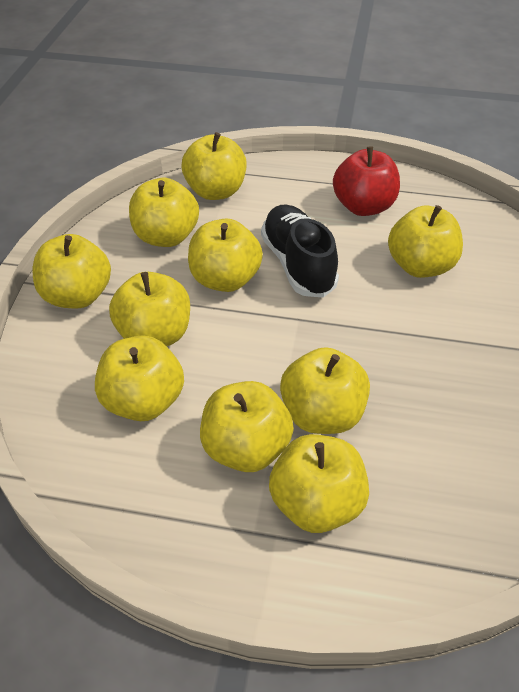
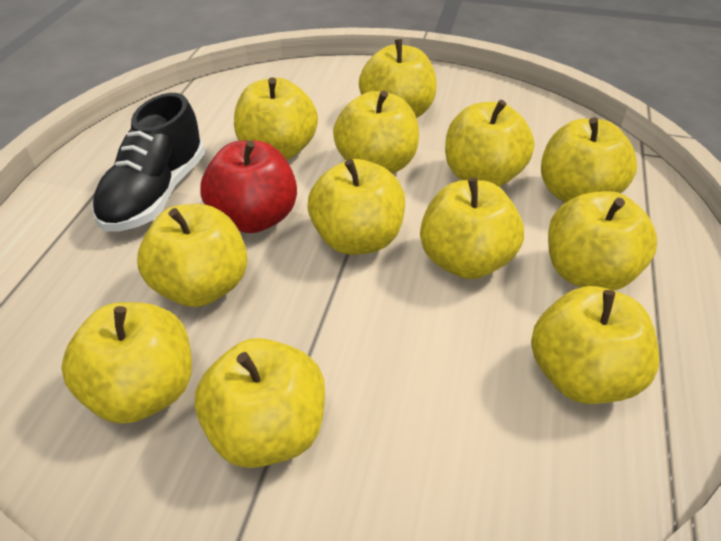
yellow apple: [33,234,111,309] [95,335,184,421] [109,272,190,346] [129,178,199,247] [181,132,247,200] [188,218,263,292] [200,381,294,472] [269,434,369,533] [280,347,370,434] [388,205,463,278] = 10 -> [61,302,192,424] [137,204,248,307] [195,338,325,468] [234,77,318,160] [308,159,405,255] [333,90,419,174] [359,39,437,118] [420,178,524,279] [445,100,534,187] [531,286,659,404] [541,117,637,203] [548,191,657,291] = 12

